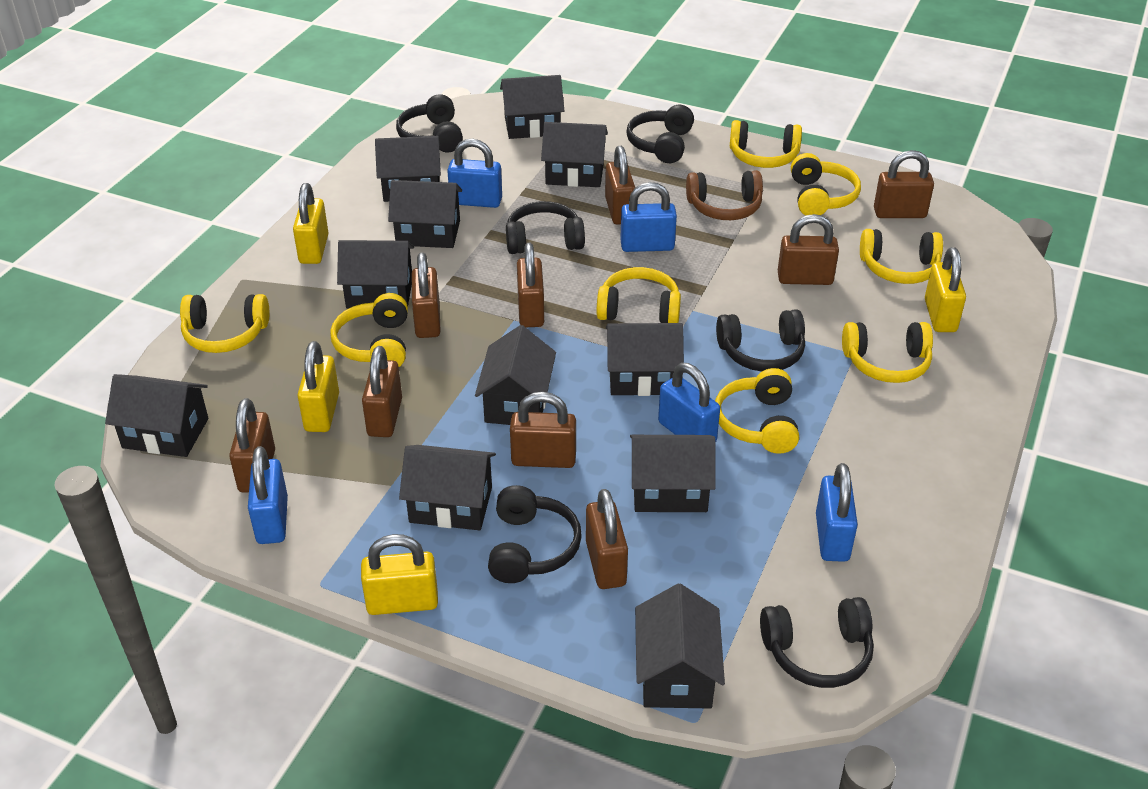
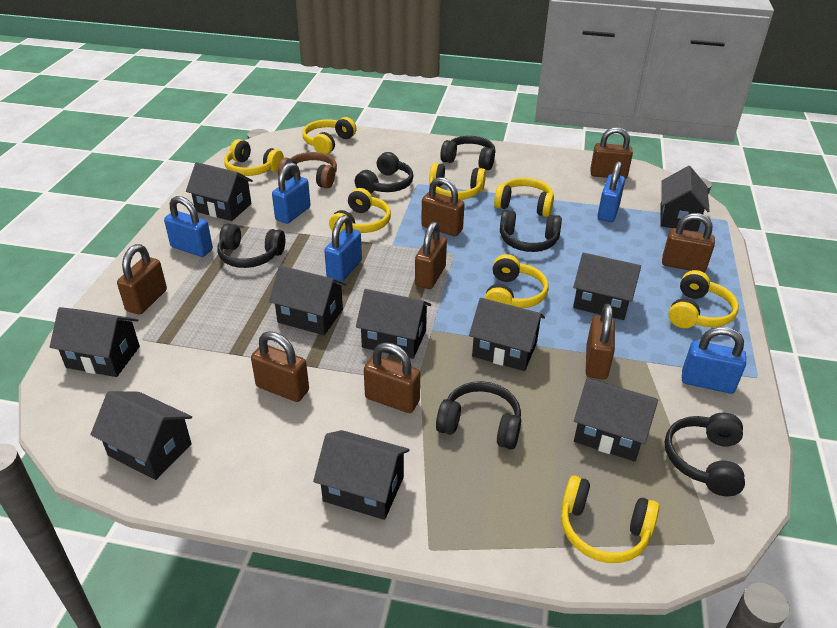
black house: [105,374,208,457] [337,240,414,308] [375,136,441,202] [388,180,462,248] [399,445,496,530] [475,325,556,425] [500,75,564,139] [541,122,608,187] [606,323,684,396] [630,435,716,512] [635,584,725,709] = 11 -> [50,307,140,377] [90,391,192,480] [186,162,253,221] [269,265,346,335] [313,430,410,520] [356,289,431,359] [469,298,545,371] [573,253,641,320] [574,378,658,462] [661,166,710,232] = 10
brown padlock: [229,398,275,493] [362,346,402,437] [412,252,441,338] [510,392,576,468] [517,243,544,327] [586,489,628,589] [605,146,635,225] [778,214,839,285] [874,150,934,218] = 9 -> [117,244,167,315] [251,331,309,402] [364,342,420,413] [415,222,447,289] [421,177,465,236] [586,304,615,379] [590,127,633,179] [662,213,715,272] = 8
yellow padlock: [293,183,329,264] [297,341,339,432] [361,534,438,615] [925,247,966,332] = 4 -> none = 0

